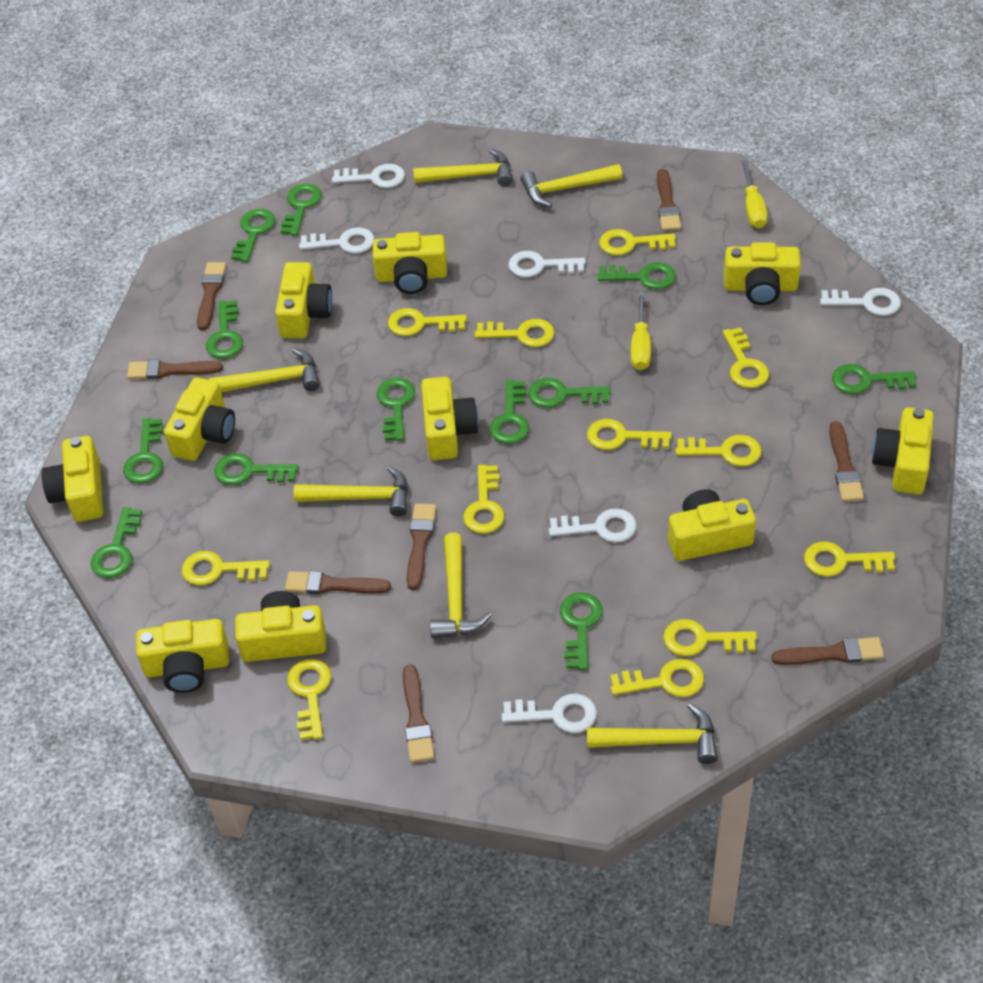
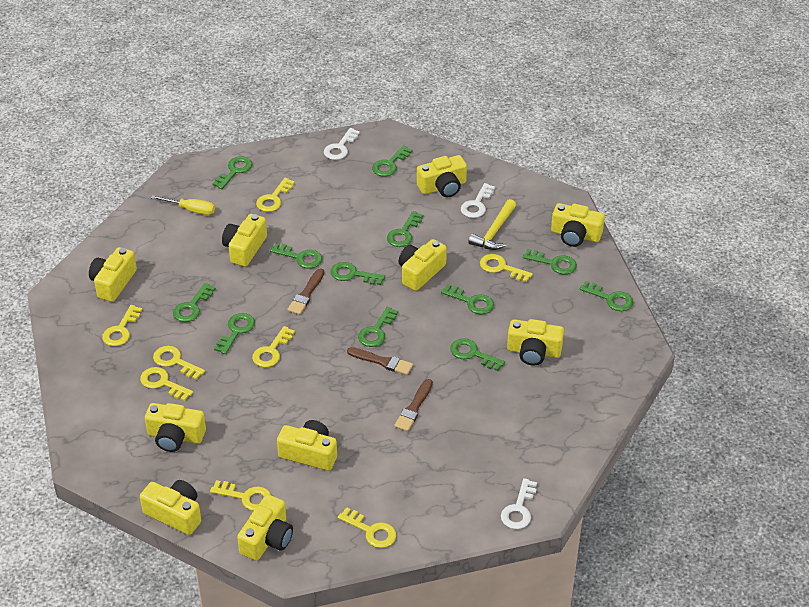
brown brush: [127,359,223,379] [197,262,226,330] [285,571,391,594] [403,664,434,763] [407,503,436,590] [657,169,681,231] [771,637,884,665] [829,421,864,502] = 8 -> [287,268,324,315] [347,347,413,375] [394,379,433,432] = 3
white key: [299,227,375,254] [332,164,405,188] [502,694,597,733] [508,251,586,277] [549,508,637,543] [820,288,901,316] = 6 -> [324,128,360,160] [461,183,495,218] [501,478,537,529] = 3
yellow hammer: [209,348,320,393] [294,466,408,516] [413,149,513,187] [430,533,492,639] [520,164,622,208] [587,703,718,764] = 6 -> [468,199,516,250] = 1
yellow key: [182,551,270,585] [287,659,331,740] [388,308,467,336] [463,464,505,534] [475,319,555,347] [587,419,672,450] [599,229,676,256] [610,659,704,697] [663,619,757,656] [676,435,762,467] [723,327,769,388] [804,541,895,577] = 12 -> [102,305,142,346] [140,367,193,401] [153,346,205,380] [210,480,271,511] [252,326,295,367] [256,178,295,212] [338,507,396,548] [480,254,533,283] = 8
yellow screwdriver: [631,292,651,370] [741,160,768,228] = 2 -> [150,195,215,215] = 1

